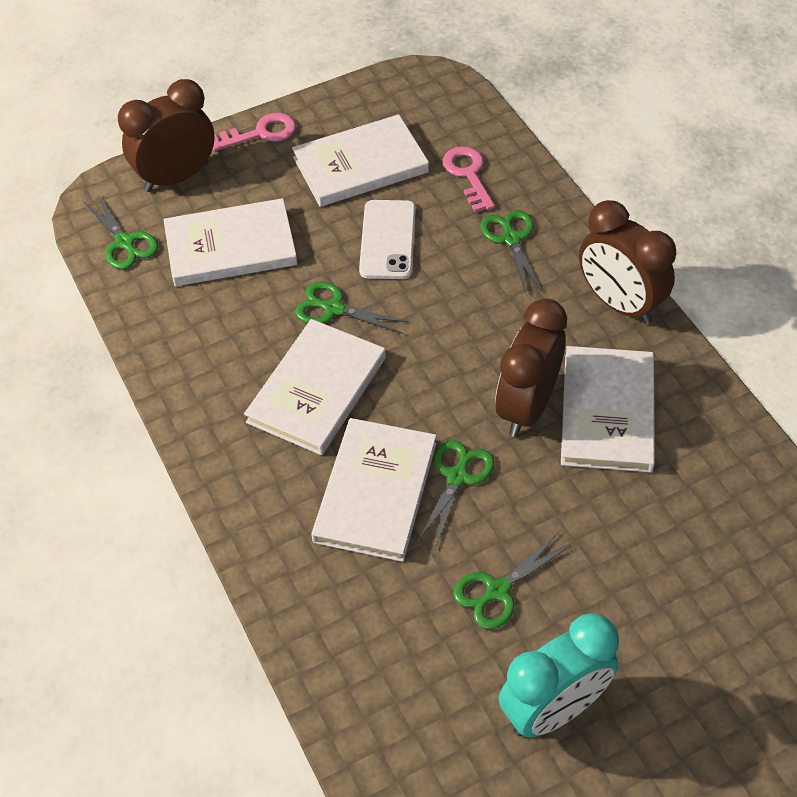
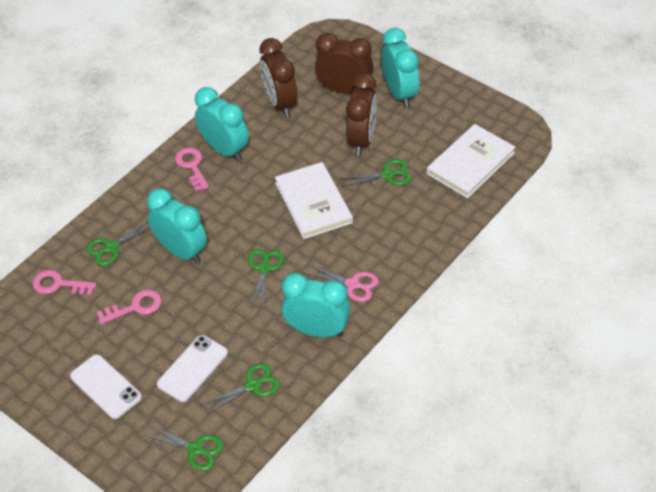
pink key: [213,113,296,151] [443,146,495,212] = 2 -> [33,270,97,296] [97,290,162,325] [175,147,209,192] = 3
pink scissors: none = 0 -> [304,264,379,302] = 1
turquoise clock: [499,613,619,738] = 1 -> [147,188,207,264] [195,87,249,161] [281,273,350,337] [382,28,419,108] = 4
white book: [163,198,298,286] [244,319,386,455] [292,114,429,207] [311,418,436,562] [561,346,655,473] = 5 -> [275,162,353,239] [427,124,516,198] = 2
white phone: [359,200,416,279] = 1 -> [70,354,142,419] [157,335,228,402] = 2

